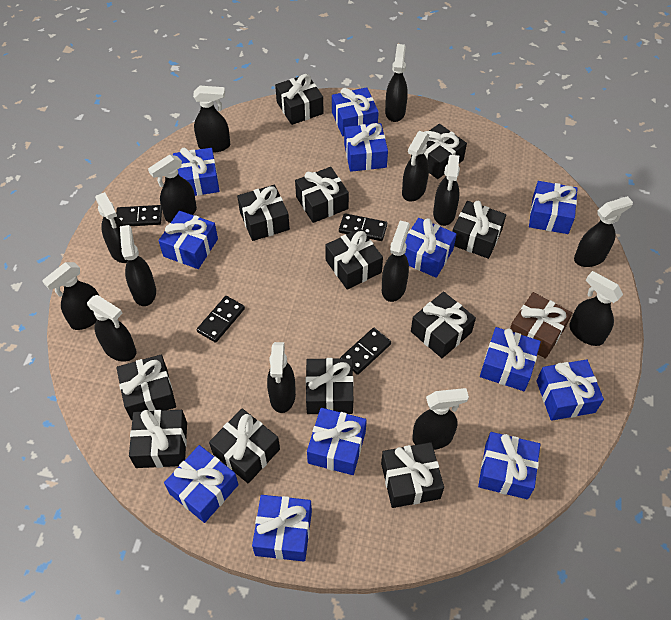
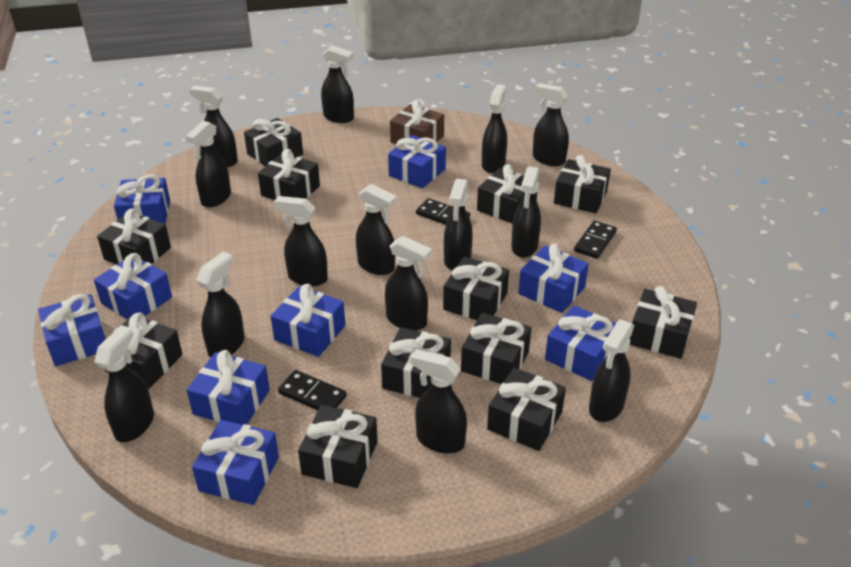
black domino: [116,205,162,226] [197,296,245,343] [339,213,387,241] [340,328,391,375] = 4 -> [278,370,347,410] [416,198,470,225] [574,221,617,259] = 3
blue gift: [159,211,218,269] [164,445,239,523] [173,147,219,196] [252,495,312,562] [307,408,367,475] [332,87,379,136] [344,123,388,172] [404,218,457,278] [478,432,540,499] [480,327,541,391] [529,181,578,234] [536,359,604,421] = 12 -> [38,294,106,366] [94,253,172,319] [114,174,170,224] [187,350,270,425] [192,420,279,505] [271,284,345,357] [388,135,446,188] [518,244,589,313] [545,305,616,381] = 9

